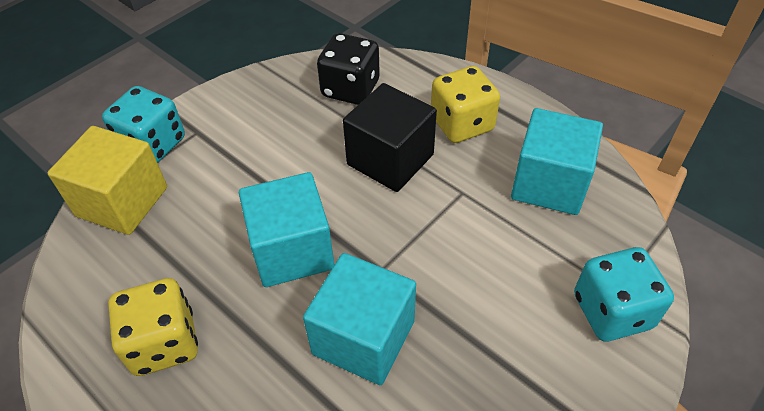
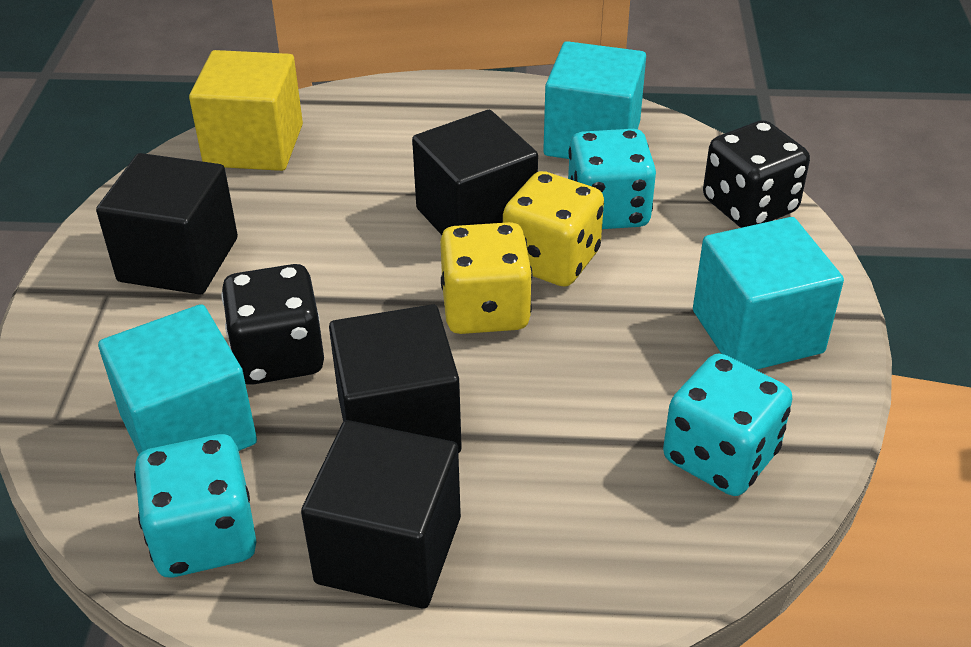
black cube: [343,83,437,192] = 1 -> [96,153,238,295] [301,420,461,609] [329,304,462,453] [412,110,538,235] = 4
black dice: [317,33,380,105] = 1 -> [221,264,324,385] [703,120,810,228] = 2
turquoise dice: [102,86,185,163] [574,247,674,342] = 2 -> [134,434,257,577] [568,129,656,229] [663,354,793,496] = 3

